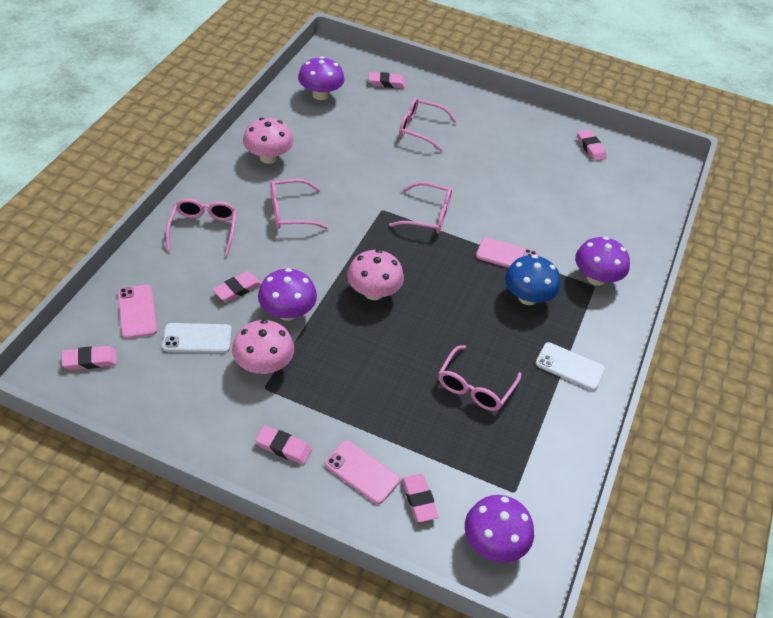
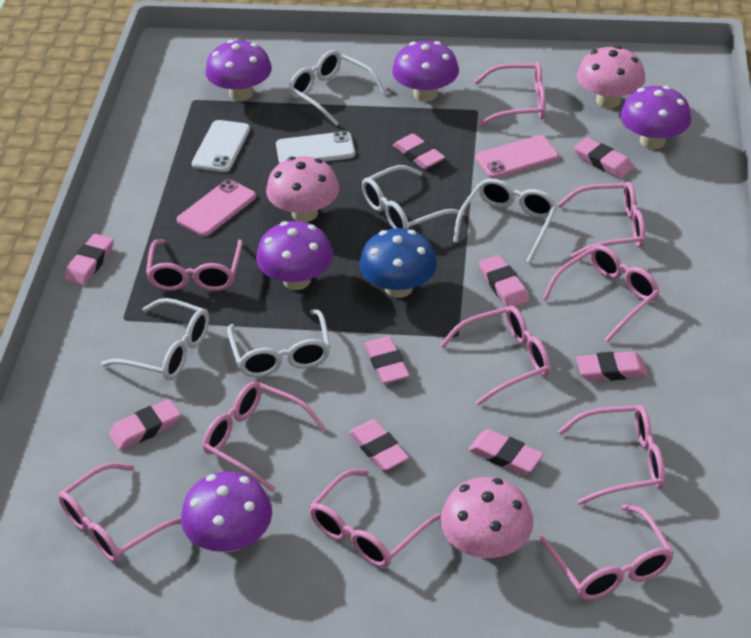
pink eraser: [62,346,117,370] [213,272,262,302] [255,426,312,465] [369,72,406,88] [402,474,439,522] [577,130,607,161] = 6 -> [64,234,114,285] [109,399,181,450] [349,419,409,471] [364,336,410,384] [393,134,445,169] [468,429,543,475] [479,255,529,307] [574,138,633,178] [576,351,648,381] = 9
pink glasses: [166,199,237,256] [271,179,329,229] [389,182,452,234] [399,97,457,152] [438,345,521,411] = 5 -> [58,463,181,562] [146,239,243,291] [203,381,325,492] [309,469,441,567] [440,306,551,405] [474,62,546,126] [538,504,674,600] [542,245,660,342] [557,182,645,259] [558,405,665,505] = 10
pink phone: [118,285,157,339] [325,440,400,504] [476,237,538,268] = 3 -> [177,179,256,237] [476,135,559,179] = 2
purple mushroom: [258,268,317,321] [298,56,344,100] [465,495,534,563] [575,237,630,286] = 4 -> [181,471,272,552] [205,40,272,101] [256,221,333,290] [392,41,459,102] [620,86,691,149] = 5
white glasses: none = 0 -> [101,298,209,380] [227,309,331,377] [288,50,386,126] [362,165,465,229] [453,178,557,263] = 5

